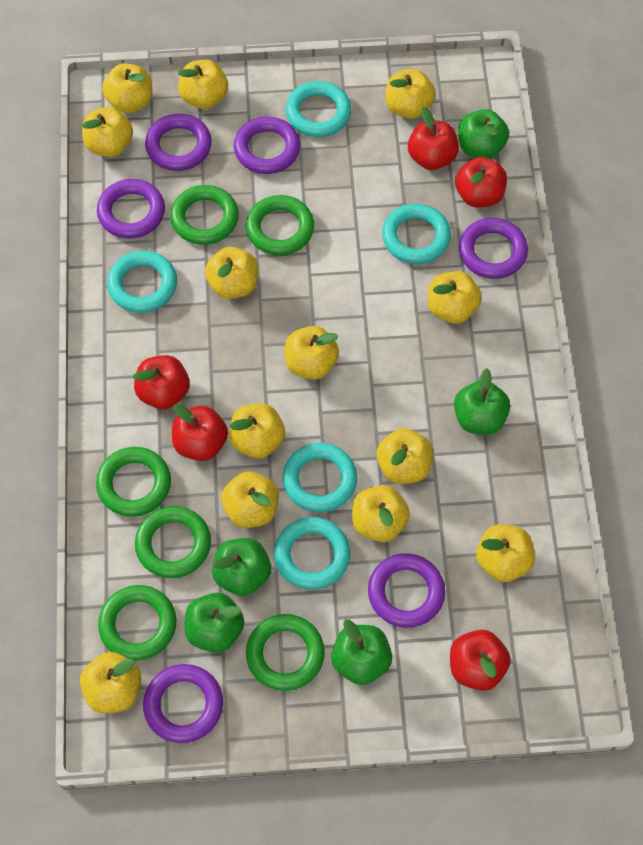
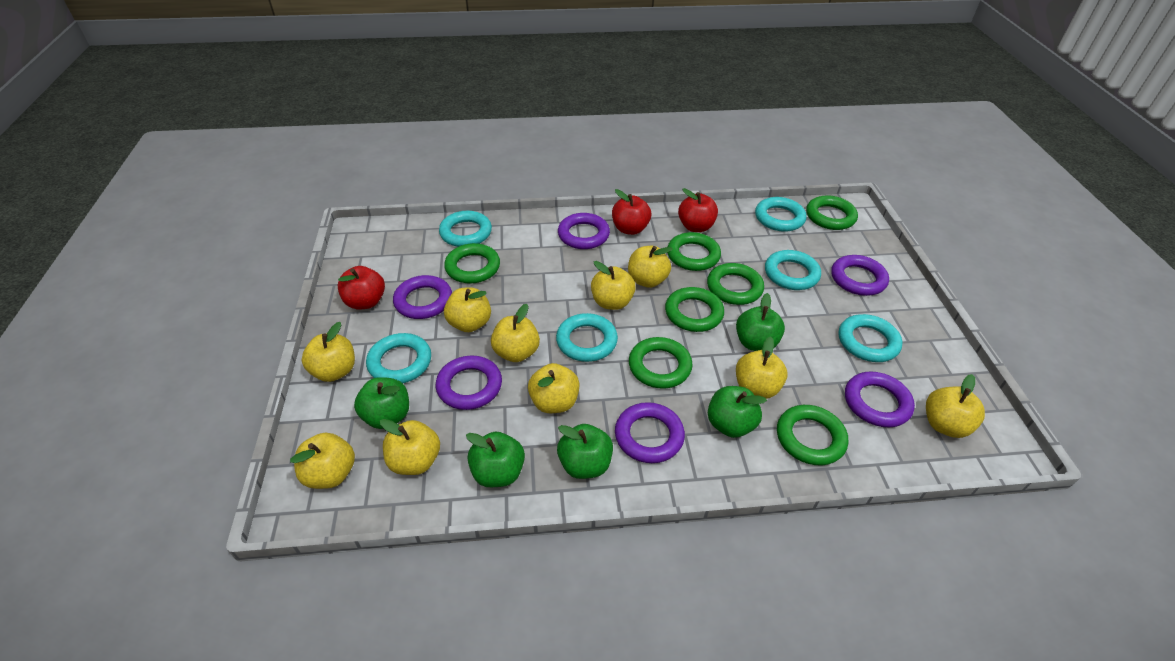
green ring: [96,447,171,517] [98,585,176,661] [135,506,211,578] [170,185,239,245] [246,195,314,255] [246,614,325,691] = 6 -> [444,243,500,283] [629,337,693,389] [665,287,724,332] [668,232,721,271] [707,263,764,305] [777,405,848,465] [806,195,858,230] = 7
red apple: [133,355,190,409] [172,404,228,461] [408,107,459,170] [450,630,511,691] [455,157,507,208] = 5 -> [338,266,385,309] [612,189,651,235] [678,188,718,232] = 3
turquoise ring: [107,250,177,313] [274,517,350,590] [283,443,357,512] [286,81,351,137] [382,203,451,264] = 5 -> [366,333,431,383] [439,211,492,247] [556,313,618,362] [755,197,806,232] [765,250,821,290] [839,314,902,362] = 6
yellow apple: [80,652,141,713] [82,107,133,157] [102,63,152,113] [178,60,228,109] [205,247,258,299] [221,471,279,528] [229,403,285,458] [285,326,339,380] [352,485,410,542] [376,428,433,484] [385,69,436,119] [428,271,482,324] [476,524,535,582] = 13 -> [290,433,355,489] [302,322,355,382] [380,419,440,475] [444,287,491,332] [491,304,540,362] [528,363,580,413] [591,261,636,310] [628,246,673,288] [736,336,787,399] [926,374,985,438] = 10

